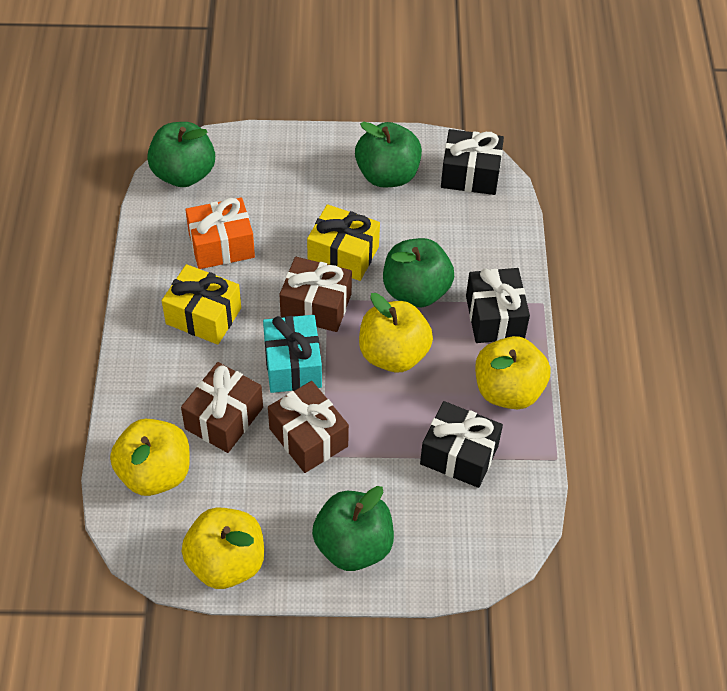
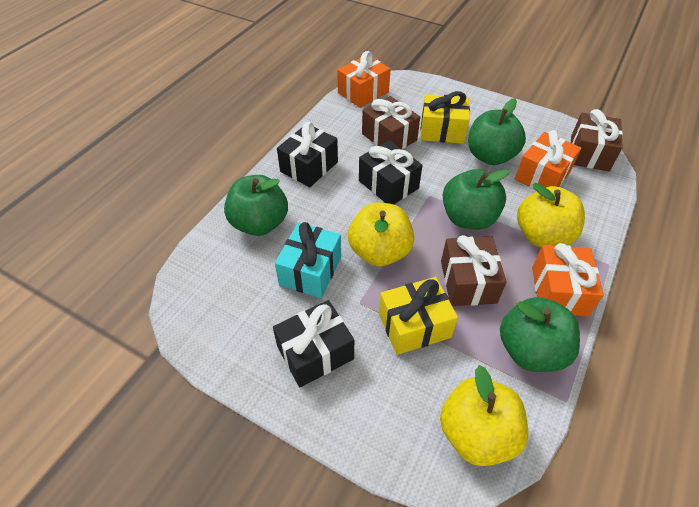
orange gift: [185,197,255,269] = 1 -> [337,51,391,108] [515,130,581,190] [532,243,604,316] = 3
yellow apple: [110,419,190,496] [182,508,264,589] [359,293,433,372] [475,336,551,409] = 4 -> [348,203,414,266] [440,365,528,466] [517,183,585,247] = 3

